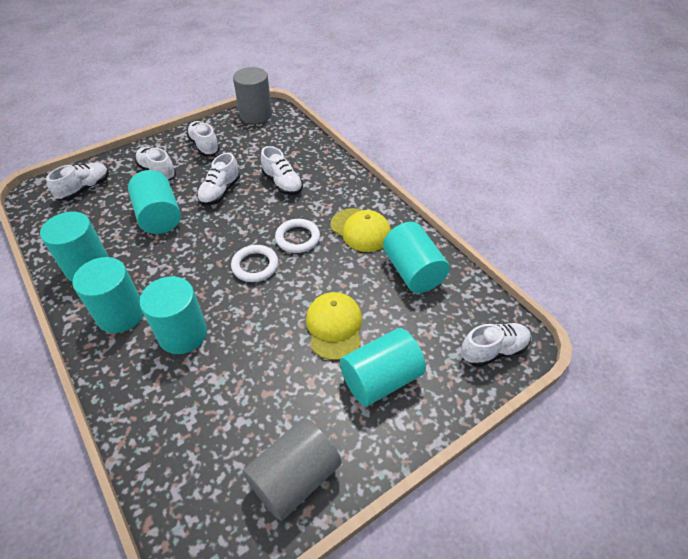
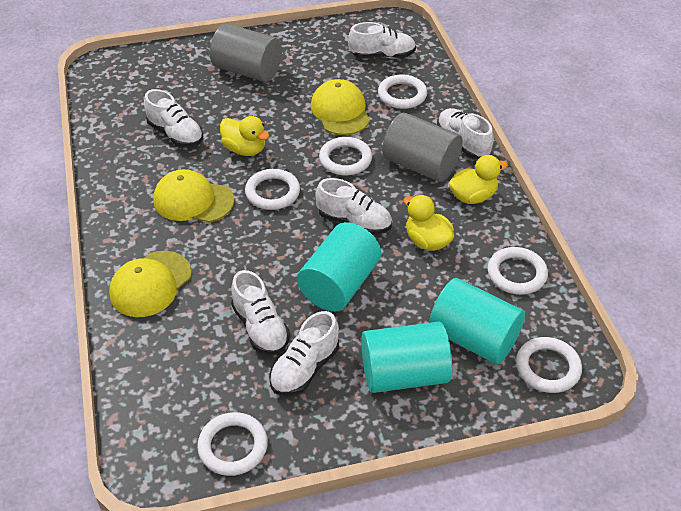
turquoise cylinder: [40,212,109,282] [73,257,144,333] [128,170,181,234] [140,276,207,354] [340,328,426,406] [383,222,450,293] = 6 -> [297,222,381,312] [361,322,452,393] [429,278,525,364] = 3
white ring: [231,245,278,282] [275,219,320,253] = 2 -> [197,412,268,476] [245,169,300,210] [319,137,372,176] [378,75,427,109] [488,247,548,295] [516,337,582,393] = 6
yellow cap: [306,292,362,360] [330,208,391,252] = 2 -> [109,251,192,317] [153,169,234,223] [311,79,370,135] = 3
yellow duck: none = 0 -> [220,116,269,156] [403,195,454,251] [449,155,508,204] = 3

